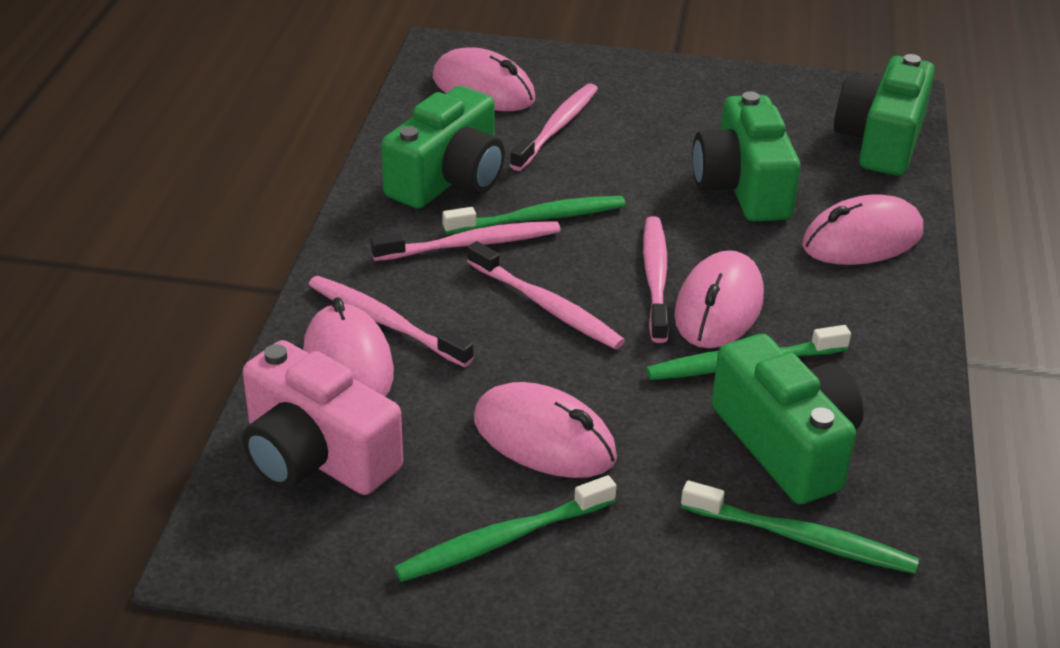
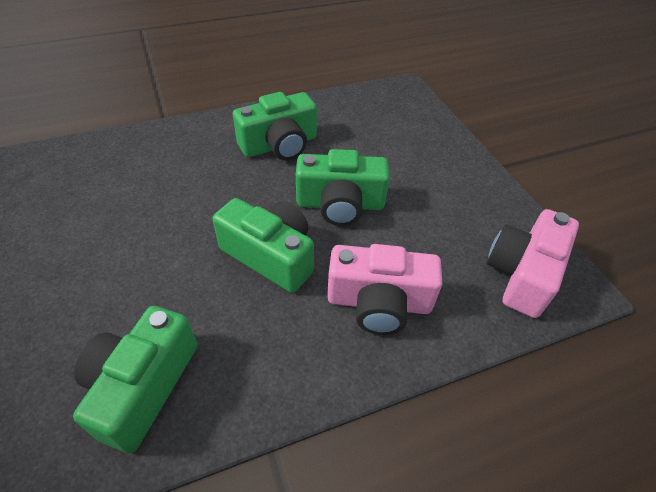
green toothbrush: [394,475,616,582] [442,196,626,235] [646,325,851,380] [681,480,919,574] = 4 -> none = 0
pink camera: [243,340,403,495] = 1 -> [327,244,442,335] [487,209,579,318] = 2
pink mouse: [303,297,394,397] [433,47,535,111] [474,382,617,478] [674,250,764,348] [802,194,923,265] = 5 -> none = 0
pink toothbrush: [308,276,474,367] [370,221,561,261] [467,241,625,349] [510,83,598,171] [643,216,669,343] = 5 -> none = 0

